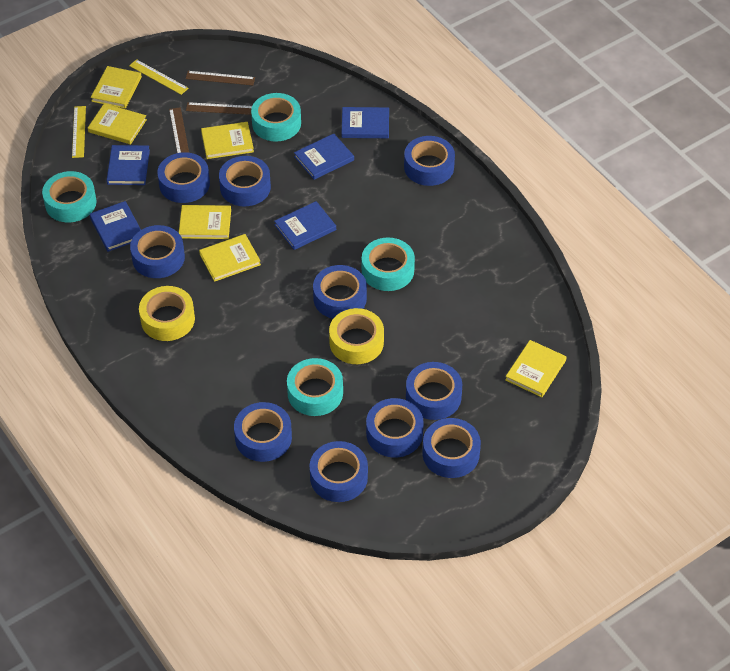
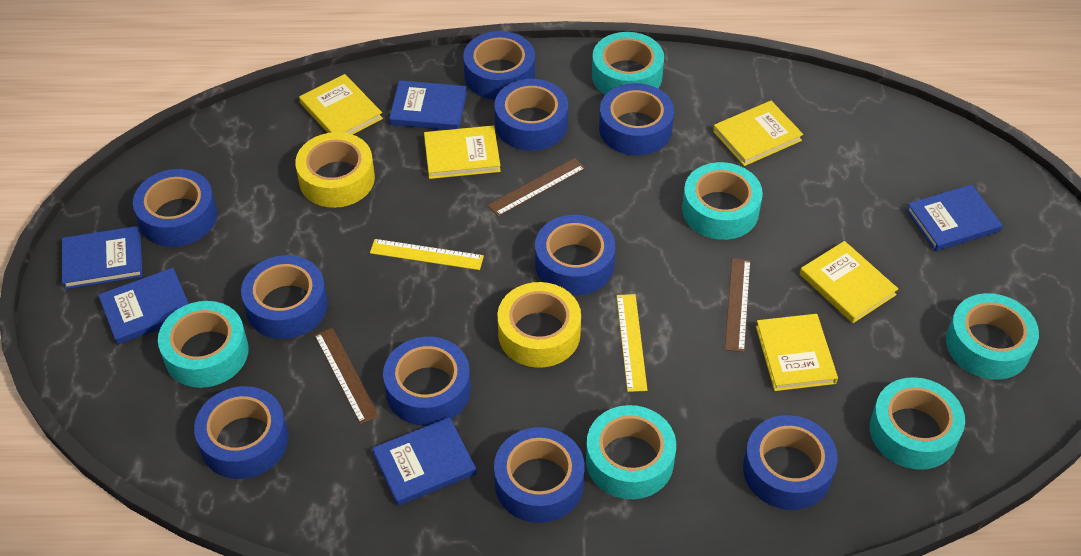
turquoise tape: [42,171,97,222] [251,93,301,142] [287,358,343,416] [362,238,415,291] = 4 -> [158,301,249,388] [586,405,676,499] [592,32,664,95] [682,162,763,240] [870,377,965,470] [946,293,1039,380] = 6
yellow book: [88,103,147,145] [91,66,142,109] [179,205,231,239] [199,234,261,282] [201,122,254,159] [505,340,566,397] = 6 -> [299,74,383,135] [424,125,501,179] [713,101,803,166] [756,314,838,391] [800,241,898,323] = 5

